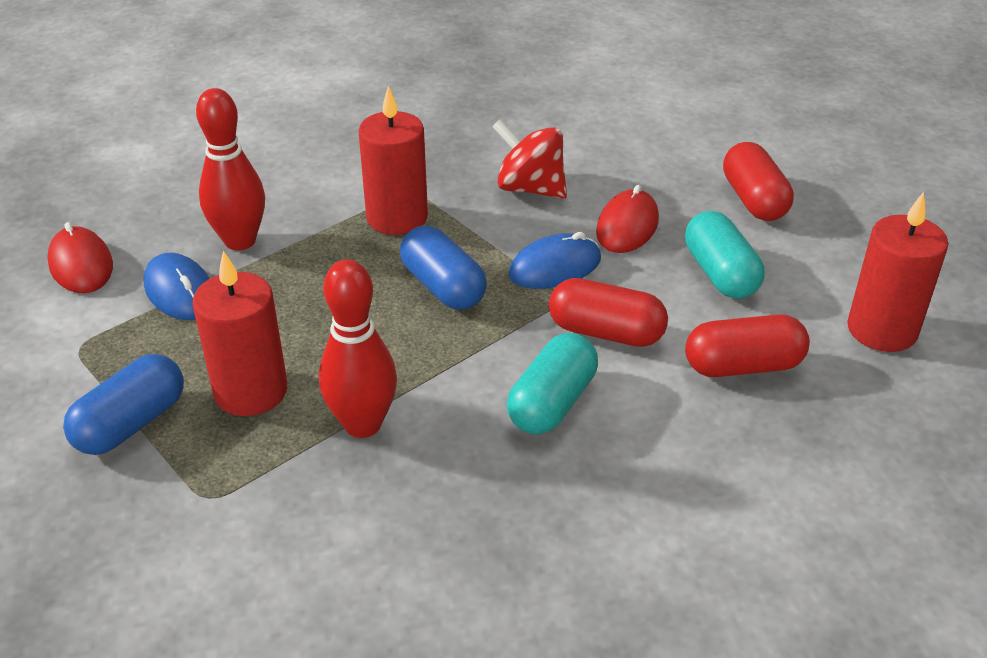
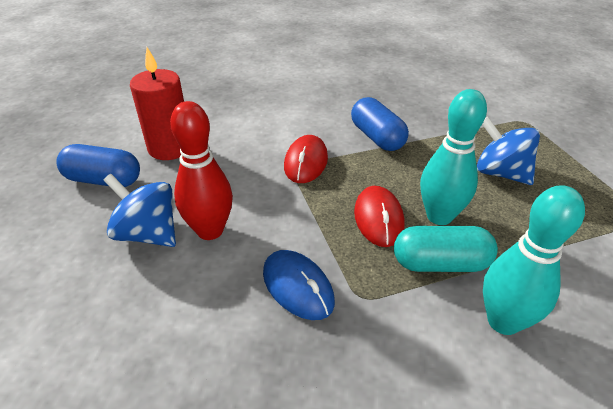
blue mouse: [144,253,210,320] [508,232,601,289] = 2 -> [263,250,335,320] = 1
blue spinning top: none = 0 -> [104,174,176,247] [477,117,540,185] = 2
red bowling pin: [196,88,265,250] [319,259,397,438] = 2 -> [170,101,233,240] = 1
red candle: [193,251,287,416] [358,86,428,235] [847,192,948,352] = 3 -> [130,47,184,160] = 1
red capsule: [549,278,668,347] [685,314,810,377] [723,142,794,221] = 3 -> none = 0
red spinning top: [492,119,567,199] = 1 -> none = 0
turquoise bowling pin: none = 0 -> [420,89,487,225] [483,185,585,335] = 2
turquoise capsule: [507,333,598,434] [685,211,764,299] = 2 -> [394,226,498,272] = 1

